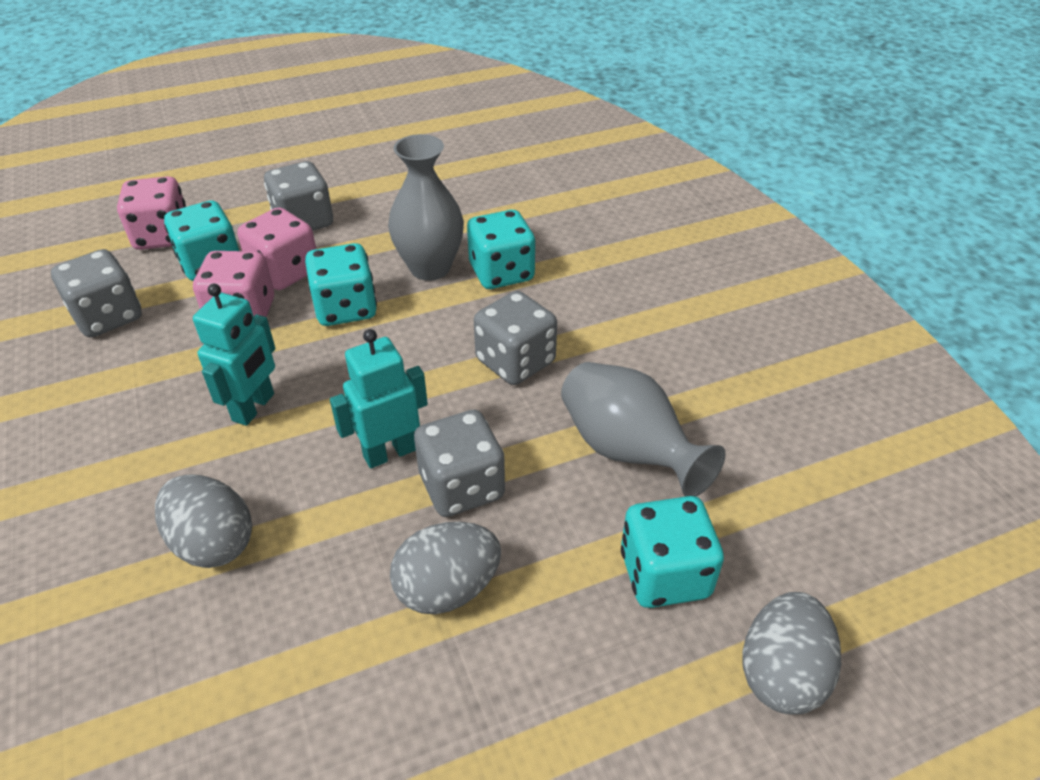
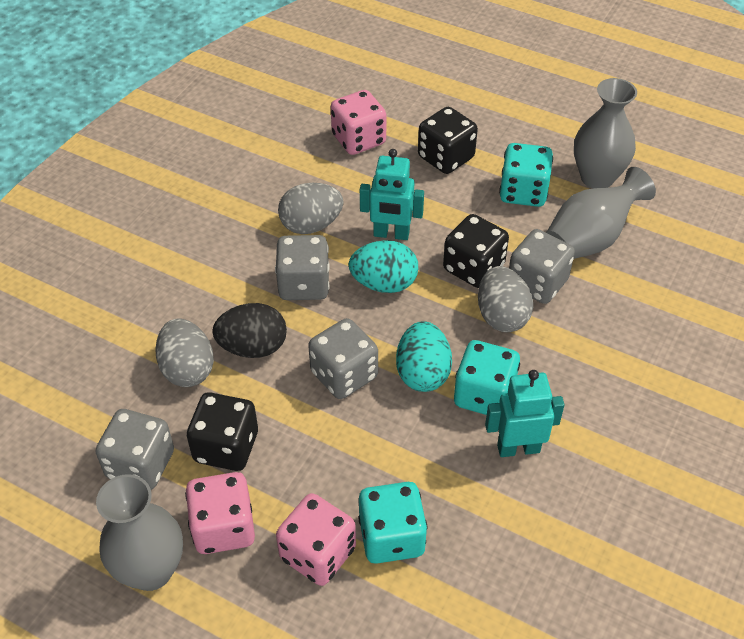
black dice: none = 0 -> [187,392,258,471] [418,107,478,174] [443,214,509,288] = 3
black egg: none = 0 -> [212,303,287,358] = 1
grey vase: [388,134,464,281] [561,362,726,497] = 2 -> [96,474,183,591] [546,167,656,259] [574,78,637,189] = 3
turquoise dice: [164,201,239,281] [305,243,377,326] [467,210,535,289] [621,496,724,608] = 4 -> [358,482,427,564] [454,340,520,415] [499,143,553,207] = 3
turquoise egg: none = 0 -> [348,240,418,293] [396,321,452,392] = 2

